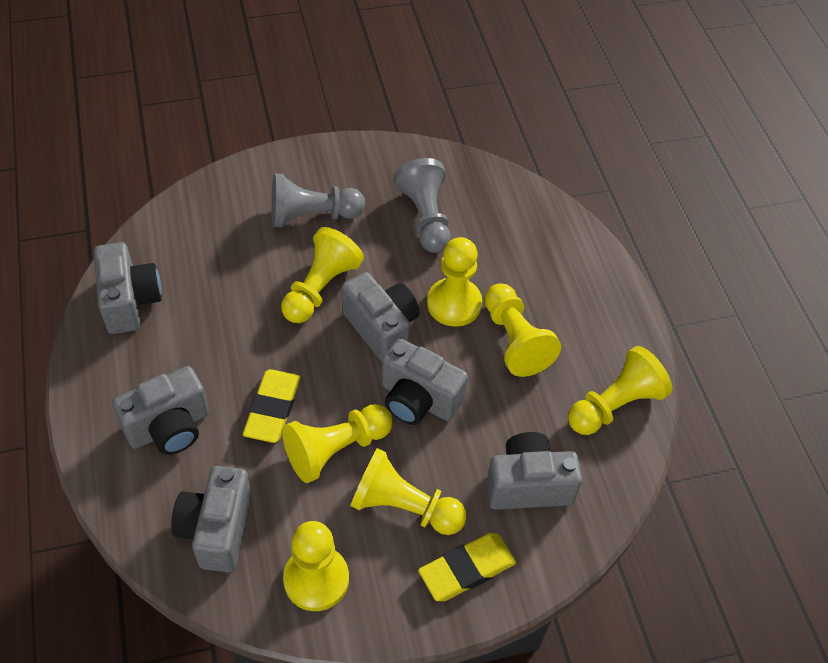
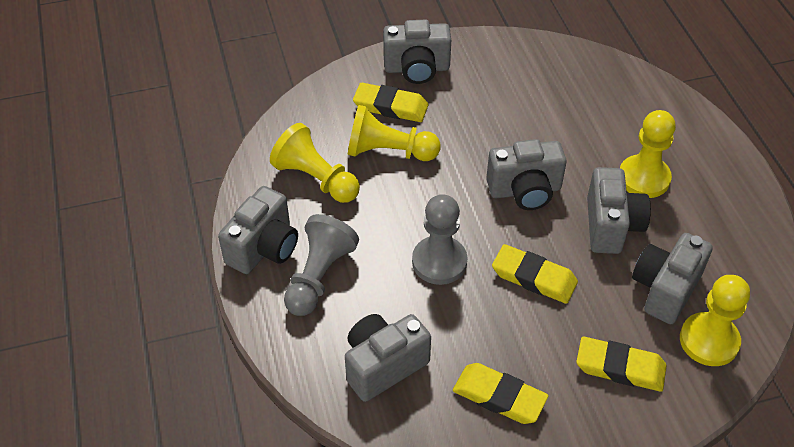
yellow eraser: [243,369,300,443] [418,533,516,601] = 2 -> [353,83,428,122] [453,363,549,424] [492,244,578,304] [576,337,667,392] = 4
yellow pawn: [281,227,364,323] [282,404,393,483] [283,521,349,611] [350,448,467,535] [427,237,482,326] [484,283,561,377] [568,346,672,435] = 7 -> [270,123,360,203] [348,105,441,161] [620,110,676,198] [680,275,750,366] = 4

